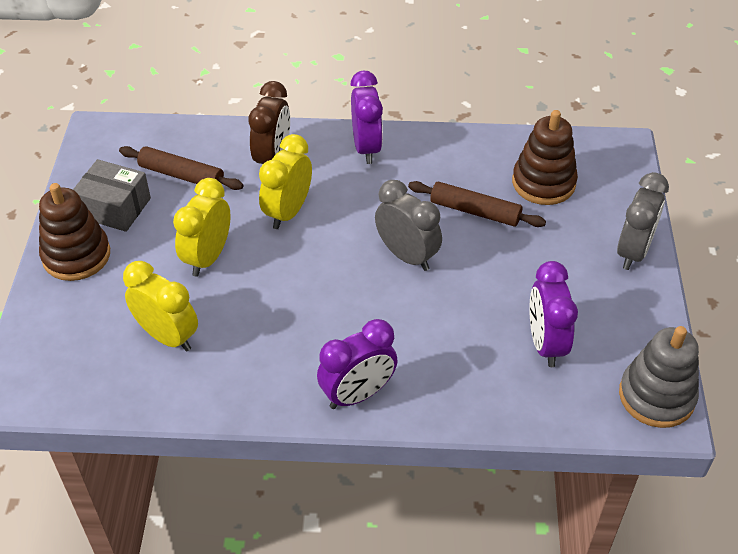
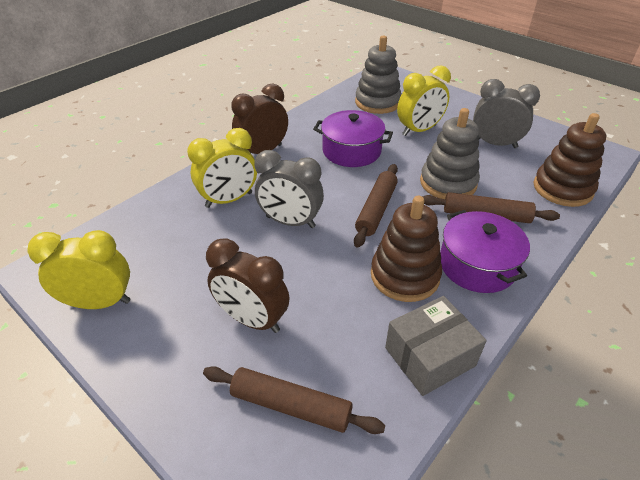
brown clock: [249,81,290,164] = 1 -> [206,239,290,333] [231,84,288,154] = 2
brown rolling pin: [119,146,244,190] [408,181,546,227] = 2 -> [203,366,385,434] [354,164,398,248] [422,192,560,223] = 3
grey stacking toy: [619,326,699,428] = 1 -> [355,35,401,114] [420,108,480,199] = 2
purple clock: [317,319,398,409] [350,70,383,164] [529,261,578,367] = 3 -> none = 0
purple pot: none = 0 -> [313,110,393,167] [440,210,530,293] = 2

